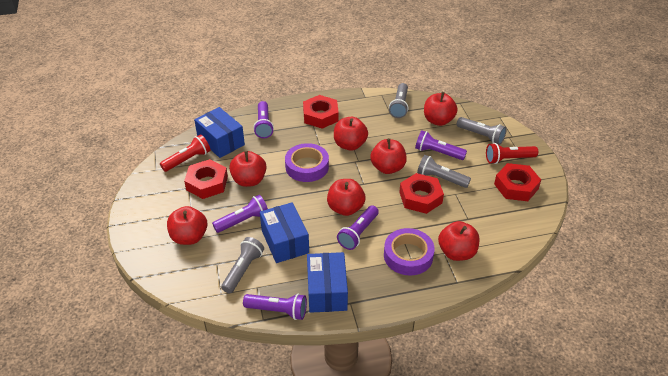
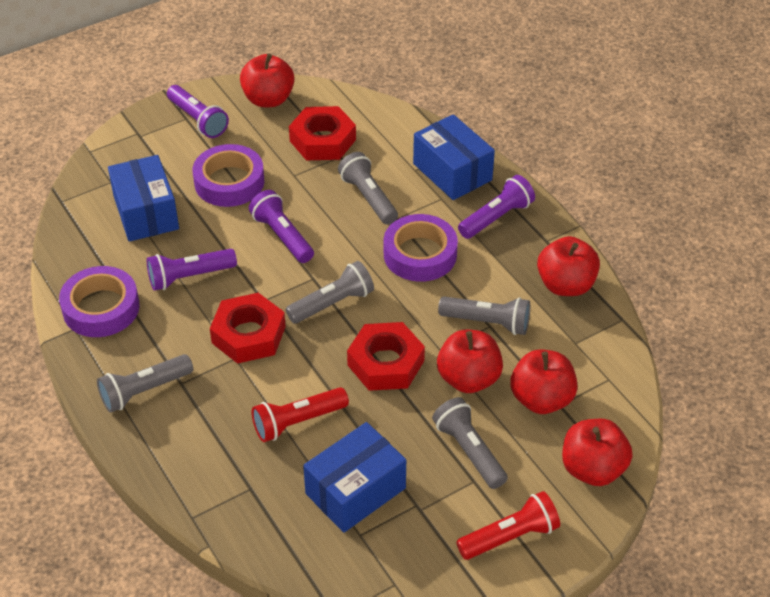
grey flashlight: [221,237,264,293] [389,83,409,118] [417,155,471,188] [457,117,507,145] = 4 -> [97,354,193,413] [286,261,374,324] [338,152,398,225] [432,397,508,489] [438,296,530,335] = 5
purple flashlight: [212,195,268,233] [243,294,307,320] [253,101,274,138] [337,205,379,250] [415,130,467,160] = 5 -> [147,249,237,291] [167,85,229,138] [249,190,314,263] [458,175,535,239] = 4
purple tape: [285,143,329,182] [384,228,435,276] = 2 -> [59,266,140,337] [193,144,264,207] [384,214,458,282] = 3
red apple: [167,206,207,245] [229,151,267,187] [327,179,365,216] [334,117,368,151] [370,138,407,174] [424,92,458,126] [438,221,479,261] = 7 -> [240,54,295,107] [437,330,503,393] [510,349,578,414] [537,236,600,296] [562,419,633,486] = 5
red nut: [184,159,228,199] [303,95,339,129] [399,173,444,214] [494,163,541,201] = 4 -> [210,293,286,364] [289,106,356,160] [347,322,425,391] = 3

